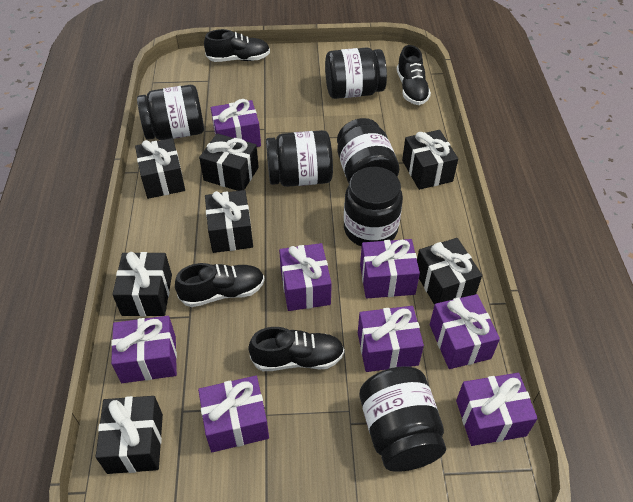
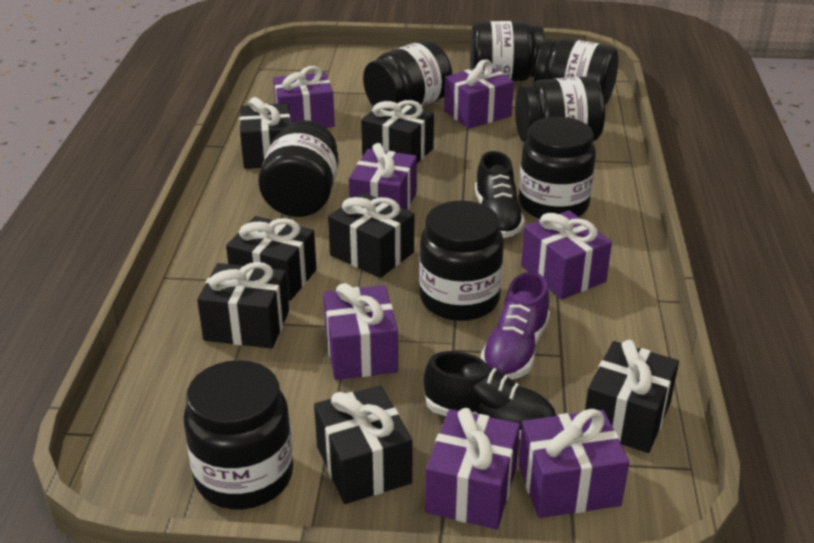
black jar: [137,85,204,140] [266,130,333,187] [325,47,387,99] [337,118,399,184] [344,167,403,246] [359,366,446,472] = 6 -> [183,360,293,509] [258,120,339,217] [363,40,452,108] [419,201,504,321] [470,21,545,81] [515,76,605,142] [519,117,596,219] [534,38,619,105] = 8
black shoe: [175,263,265,307] [204,29,270,62] [248,327,345,371] [397,45,431,105] = 4 -> [424,351,556,439] [475,151,525,238] = 2
purple gift: [111,316,177,383] [198,376,269,452] [211,99,261,147] [279,243,332,311] [358,306,424,372] [360,239,420,298] [430,294,500,369] [456,373,538,446] = 8 -> [273,66,335,128] [323,283,398,380] [349,143,417,210] [425,408,520,529] [444,59,514,129] [518,409,629,518] [521,210,612,300] = 7
purple shoe: none = 0 -> [481,272,550,380] = 1

